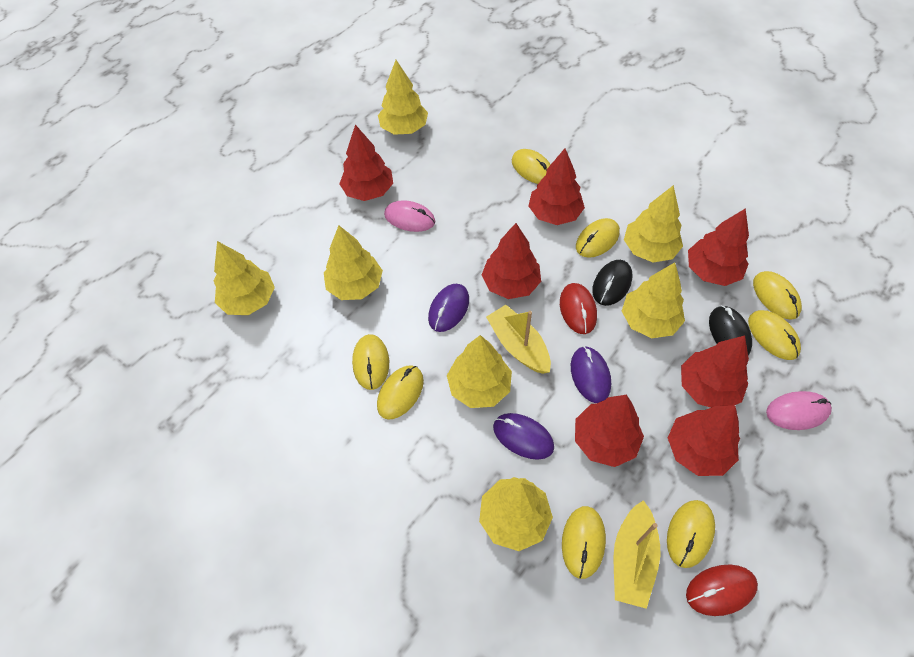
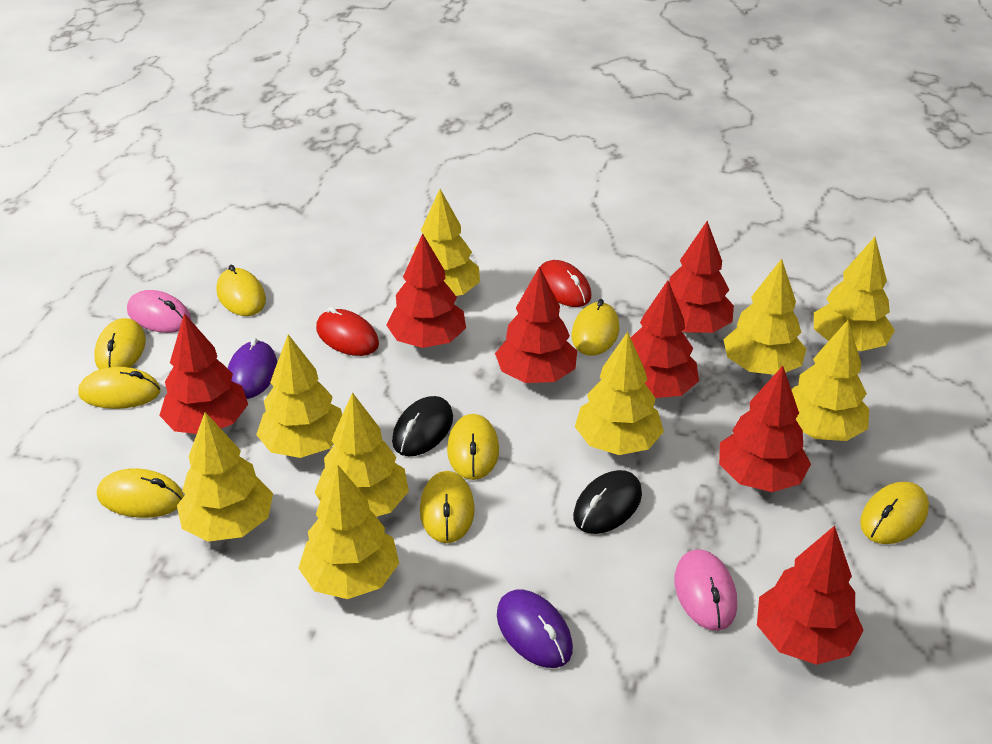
purple mouse: [428,284,469,332] [493,413,554,460] [571,346,611,403] = 3 -> [228,338,277,399] [497,589,573,668] = 2
yellow boat: [486,305,551,374] [614,500,660,609] = 2 -> none = 0
yellow tree: [214,241,275,315] [324,226,383,300] [378,60,428,135] [447,335,512,408] [479,477,553,551] [622,262,685,338] [624,185,683,263] = 7 -> [177,412,273,542] [256,334,342,458] [298,465,399,599] [314,392,409,517] [414,189,480,296] [575,332,664,455] [723,259,806,375] [792,320,869,441] [814,237,895,351] = 9

